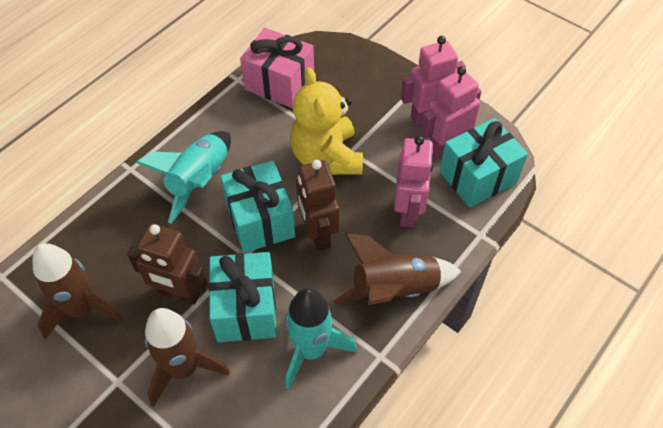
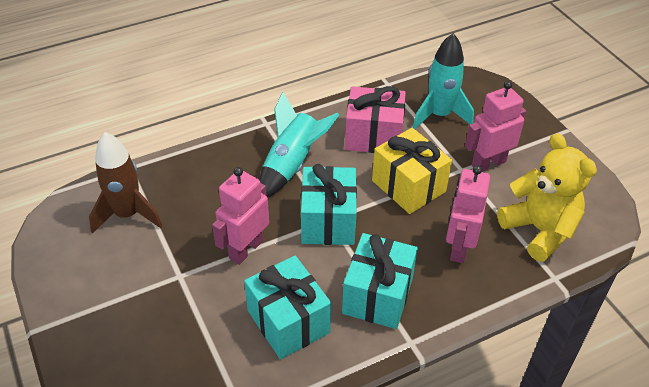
brown robot: [127,224,207,305] [296,160,339,251] = 2 -> none = 0
brown rocket: [32,243,123,339] [145,308,230,407] [334,234,461,305] = 3 -> [89,132,162,234] = 1
yellow gift: none = 0 -> [372,128,452,214] = 1

